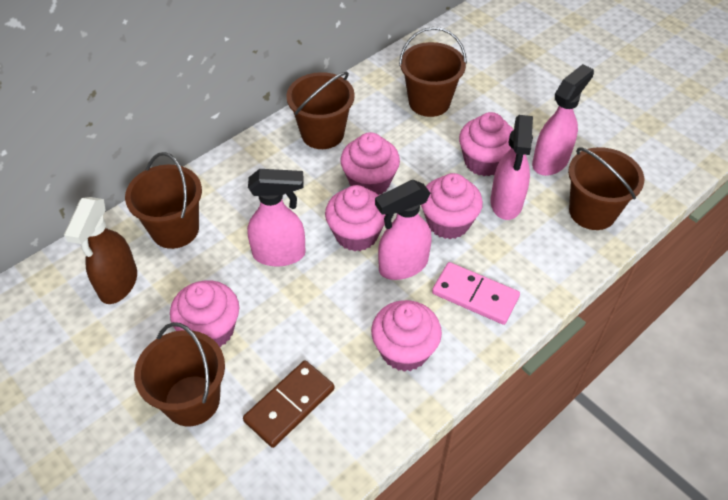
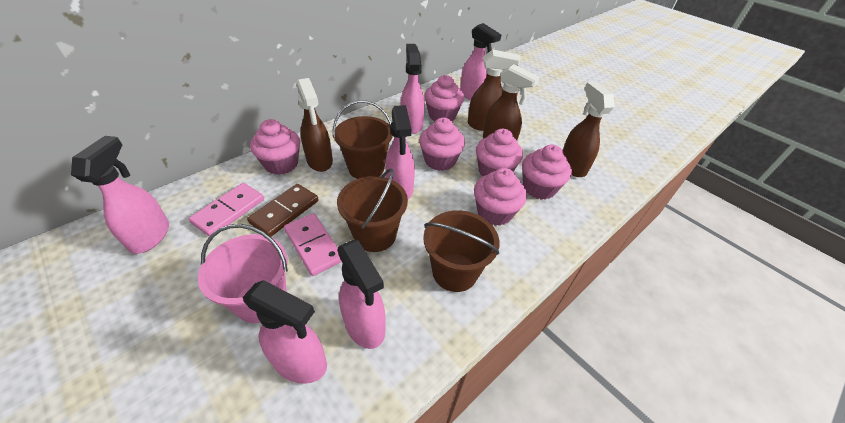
brown bucket: [125,152,202,249] [134,322,225,426] [286,72,355,149] [399,27,467,117] [568,147,644,230] = 5 -> [333,100,393,179] [337,168,408,252] [423,210,500,292] = 3
brown spray bottle: [64,197,137,304] = 1 -> [297,78,333,172] [468,49,521,131] [483,64,540,140] [563,82,614,177] = 4
pink bucket: none = 0 -> [198,224,288,323] = 1
pink domino: [432,262,520,325] = 1 -> [189,183,264,236] [284,213,342,276] = 2
pink spray bottle: [247,169,306,267] [375,180,432,280] [490,115,533,220] [532,64,594,176] = 4 -> [71,136,169,254] [243,280,327,384] [337,240,386,349] [385,105,415,199] [401,44,425,134] [460,23,502,100] = 6

